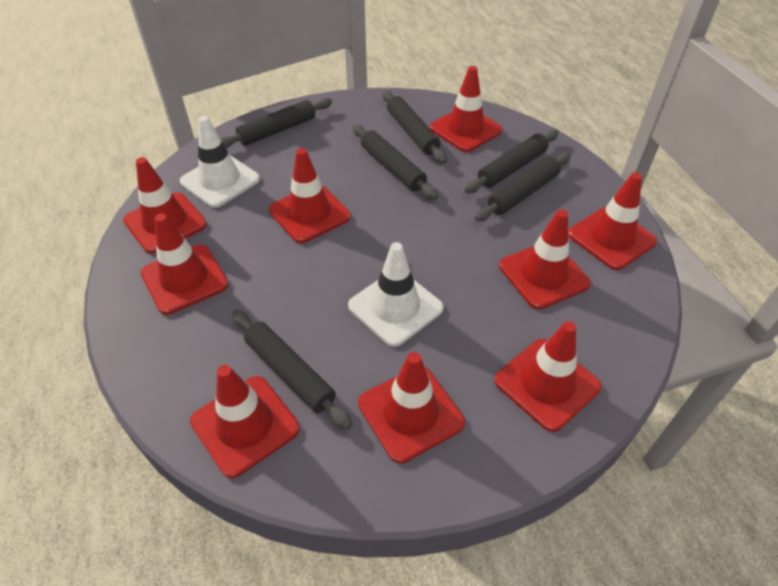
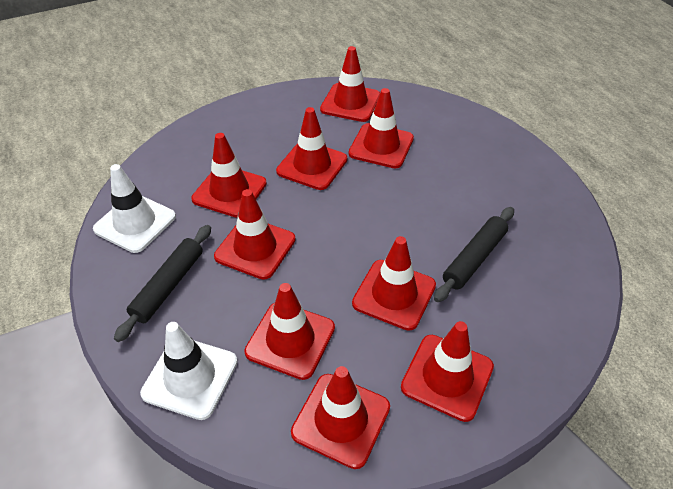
black rolling pin: [221,98,332,148] [232,310,353,429] [352,125,438,200] [382,90,447,164] [465,130,559,193] [475,152,571,222] = 6 -> [114,225,211,342] [434,207,514,302] = 2

